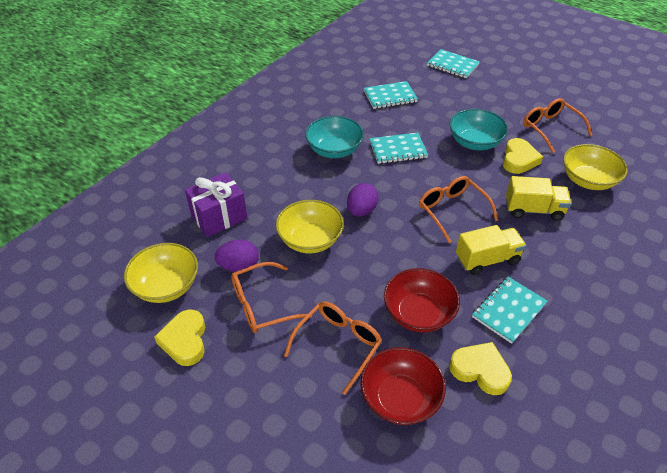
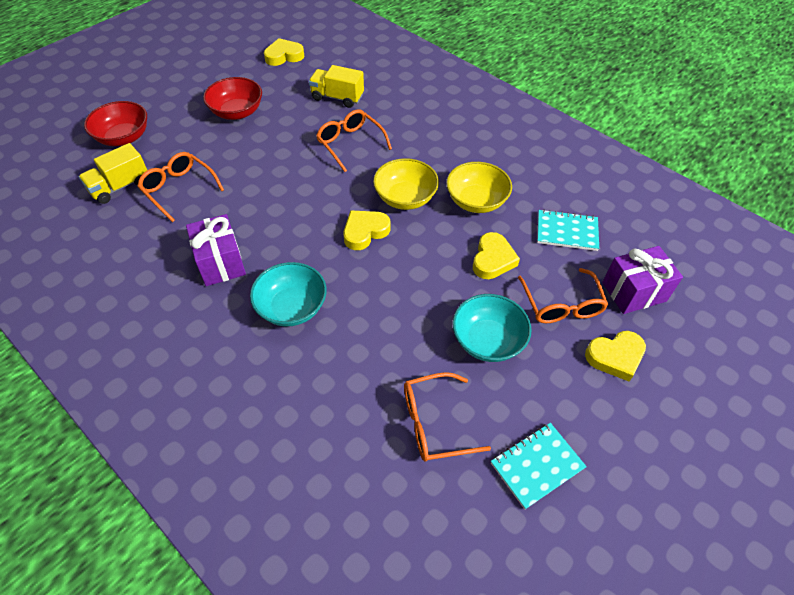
purple egg: [214,239,259,272] [347,183,379,217] = 2 -> none = 0
purple gift: [185,172,247,237] = 1 -> [186,214,246,286] [602,246,683,314] = 2
turquoise notebook: [364,81,418,109] [369,133,428,164] [427,49,480,78] [472,277,548,344] = 4 -> [491,423,587,509] [537,209,599,251] = 2
yellow bowl: [124,243,198,303] [276,200,344,253] [563,144,628,190] = 3 -> [373,158,439,210] [446,162,512,213] = 2
yellow heart: [154,309,205,366] [449,342,512,395] [503,138,543,174] = 3 -> [264,38,304,66] [344,210,391,250] [473,232,520,279] [585,331,646,381] = 4

